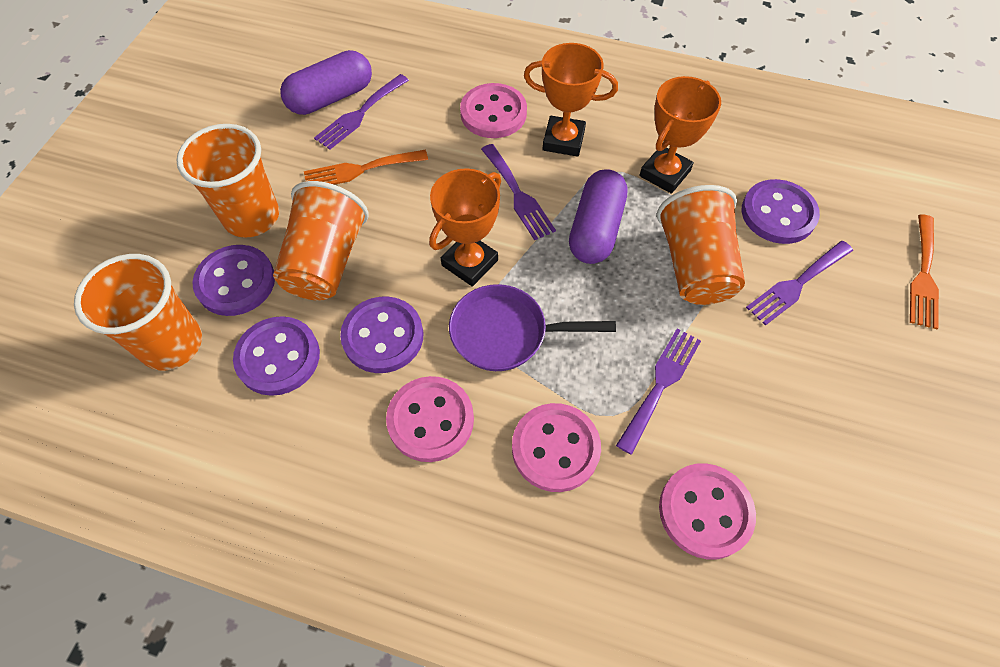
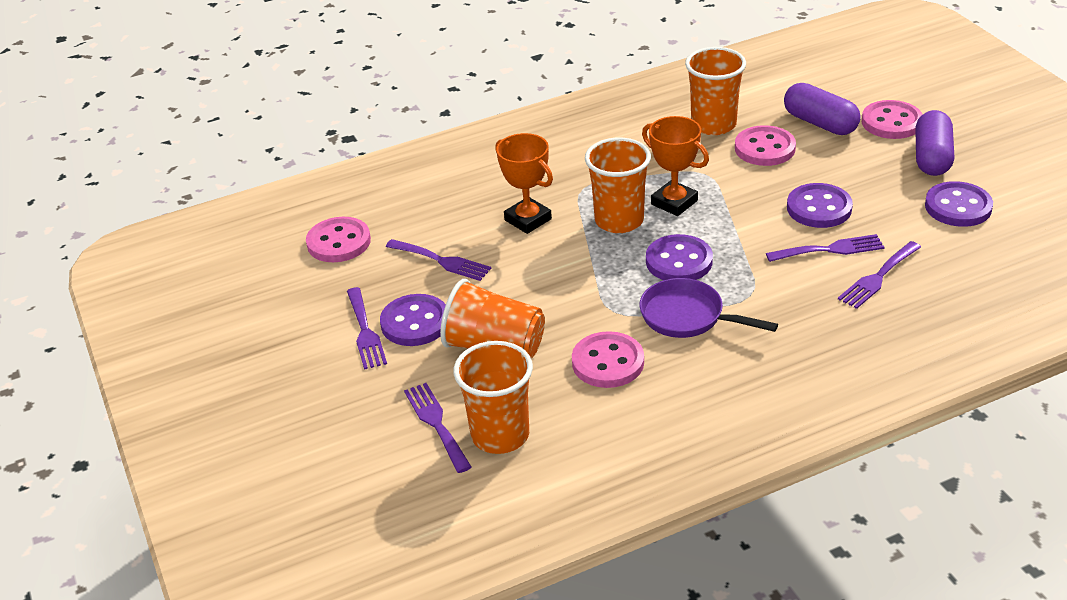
orange fork: [304,150,428,185] [910,214,939,329] = 2 -> none = 0
orange trophy: [429,168,501,287] [524,43,618,157] [639,76,721,194] = 3 -> [495,133,553,234] [642,116,709,216] = 2
purple fork: [314,74,409,150] [481,144,556,240] [616,328,701,455] [746,241,853,326] = 4 -> [347,287,387,370] [386,239,491,281] [404,383,472,473] [766,234,884,262] [838,241,921,309] = 5

